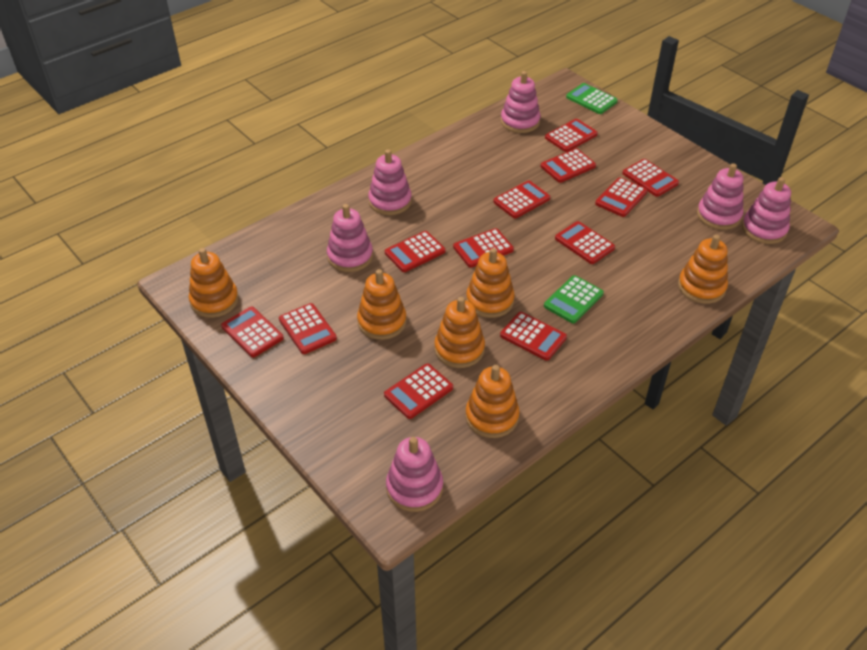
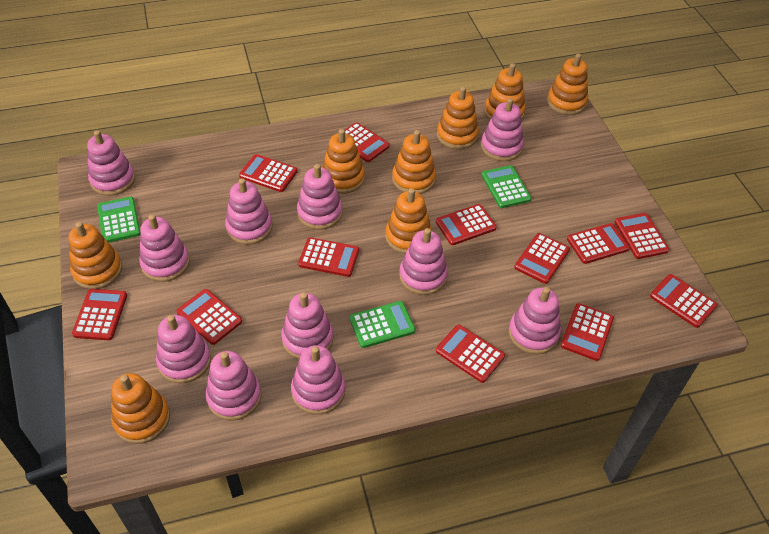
green calculator: [544,275,604,324] [566,83,618,114] = 2 -> [97,197,141,243] [349,301,415,348] [482,165,532,208] = 3
orange stacking toy: [189,248,239,318] [357,269,406,340] [434,297,485,368] [465,365,519,438] [466,248,515,318] [678,235,728,304] = 6 -> [69,222,122,289] [111,373,170,444] [322,129,365,194] [385,188,432,254] [392,130,436,194] [437,86,479,149] [484,63,526,120] [547,54,588,115] = 8
pink stacking toy: [327,204,373,272] [368,149,412,215] [386,437,443,512] [501,71,541,133] [697,163,743,230] [742,177,791,244] = 6 -> [87,130,135,196] [139,215,190,282] [156,315,211,384] [206,351,262,421] [225,178,272,245] [281,292,333,359] [291,345,345,415] [297,164,342,230] [399,228,448,295] [481,98,524,161] [509,287,561,354] = 11

